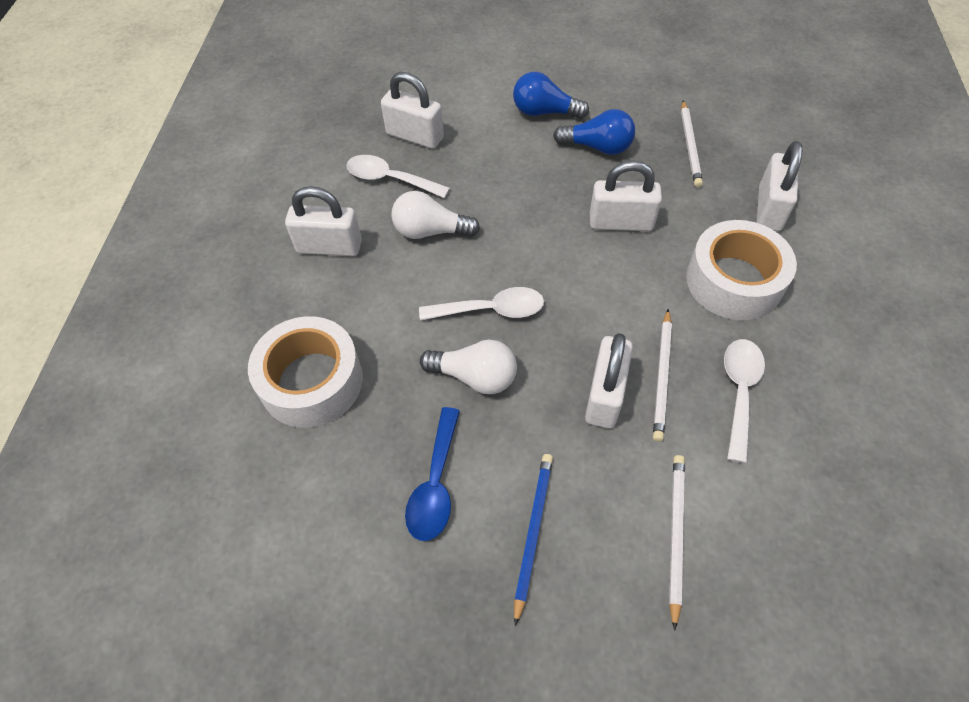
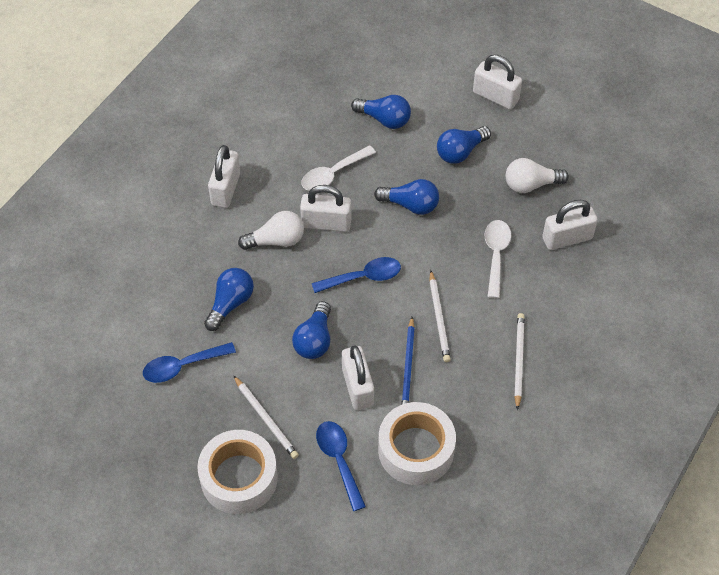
blue light bulb: [513,72,589,119] [553,109,635,155] = 2 -> [204,268,254,331] [292,301,331,359] [351,95,411,129] [374,179,439,215] [437,126,491,164] = 5
blue spoon: [405,407,460,541] = 1 -> [143,342,236,383] [312,257,401,293] [316,421,366,511] = 3
white spoon: [346,155,450,198] [419,287,544,321] [724,339,765,463] = 3 -> [302,145,376,191] [484,220,511,298] = 2

